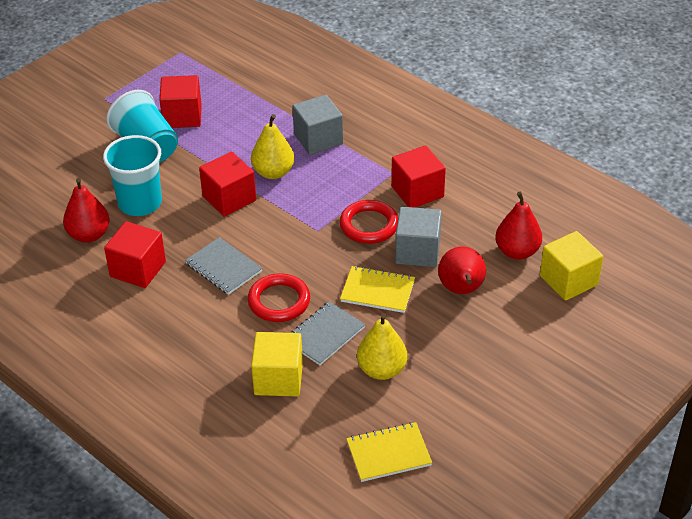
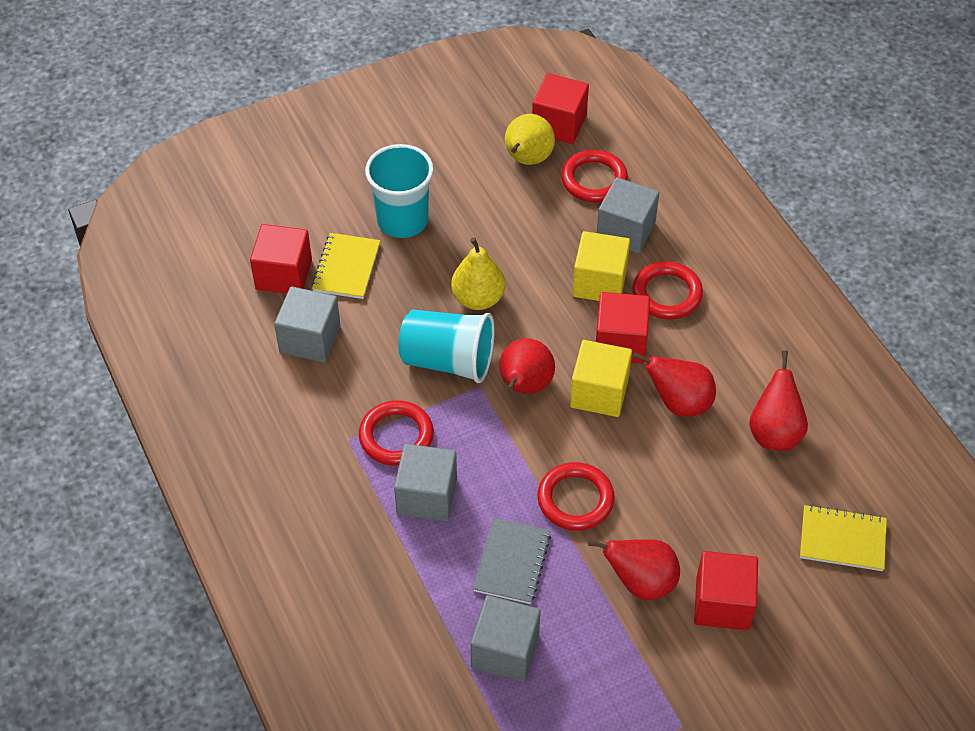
grey cube: [292,95,343,155] [395,207,442,267] = 2 -> [274,286,340,362] [394,444,457,521] [471,595,541,682] [597,177,659,253] = 4
grey notebook: [185,237,263,295] [291,301,365,365] = 2 -> [473,518,551,604] = 1
red pear: [63,178,110,243] [438,246,486,294] [495,192,542,260] = 3 -> [499,338,555,394] [588,539,680,600] [632,352,716,417] [749,350,808,451] = 4
red ring: [248,273,310,322] [339,200,398,244] = 2 -> [359,400,434,466] [537,462,615,531] [561,150,628,202] [632,261,703,319] = 4

